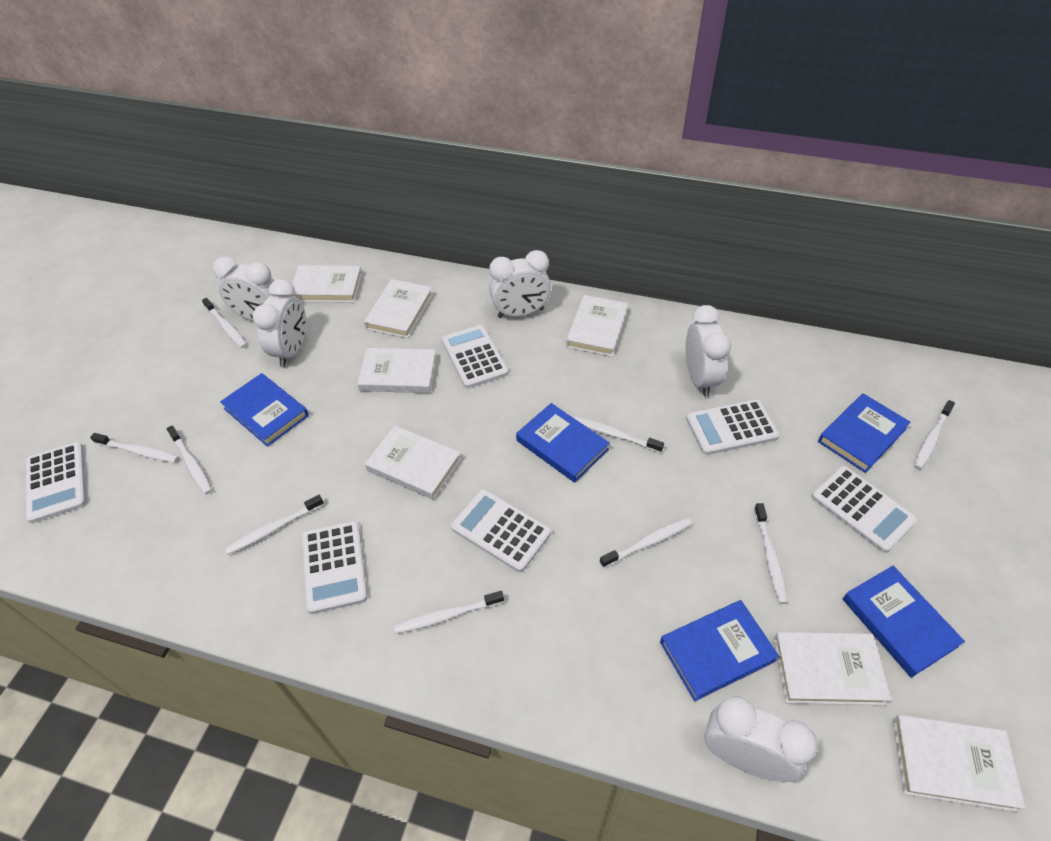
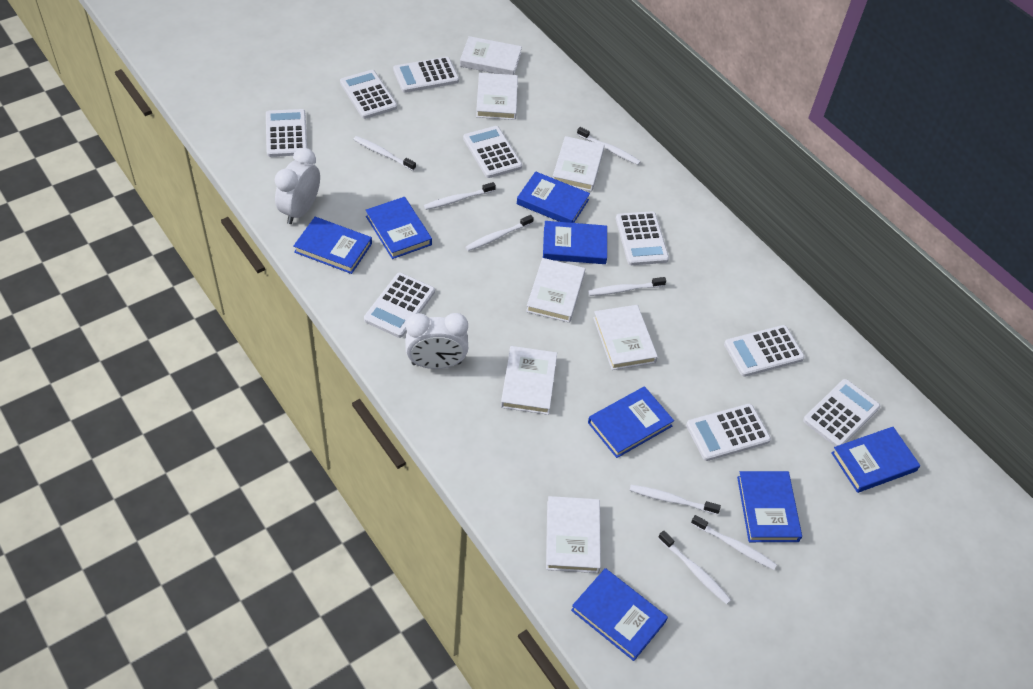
blue book: [220,373,309,447] [516,403,610,483] [660,600,779,701] [818,393,911,473] [843,566,965,678] = 5 -> [293,217,372,274] [365,197,432,259] [517,171,590,223] [543,221,607,264] [571,568,668,661] [588,386,674,458] [737,471,802,542] [831,427,920,493] = 8
white calculator: [26,442,86,523] [302,521,367,614] [442,325,509,388] [451,489,551,572] [686,399,780,455] [811,466,918,553] = 6 -> [266,109,307,157] [340,70,397,119] [364,273,435,338] [393,57,459,93] [463,126,522,178] [616,211,669,265] [686,404,771,461] [724,325,805,377] [803,379,880,447] = 9
white clock: [212,256,274,321] [253,279,306,367] [489,250,551,318] [685,305,731,397] [705,696,818,782] = 5 -> [275,148,320,224] [405,313,468,369] = 2
white toothbrush: [90,433,179,463] [166,425,212,495] [202,298,247,348] [225,495,324,555] [394,591,504,634] [574,416,664,453] [600,518,692,568] [754,503,788,604] [914,400,955,470] = 9 -> [353,136,416,171] [424,182,496,210] [465,215,534,251] [577,127,641,165] [588,277,666,296] [629,485,721,515] [658,531,731,604] [691,515,777,570] = 8

